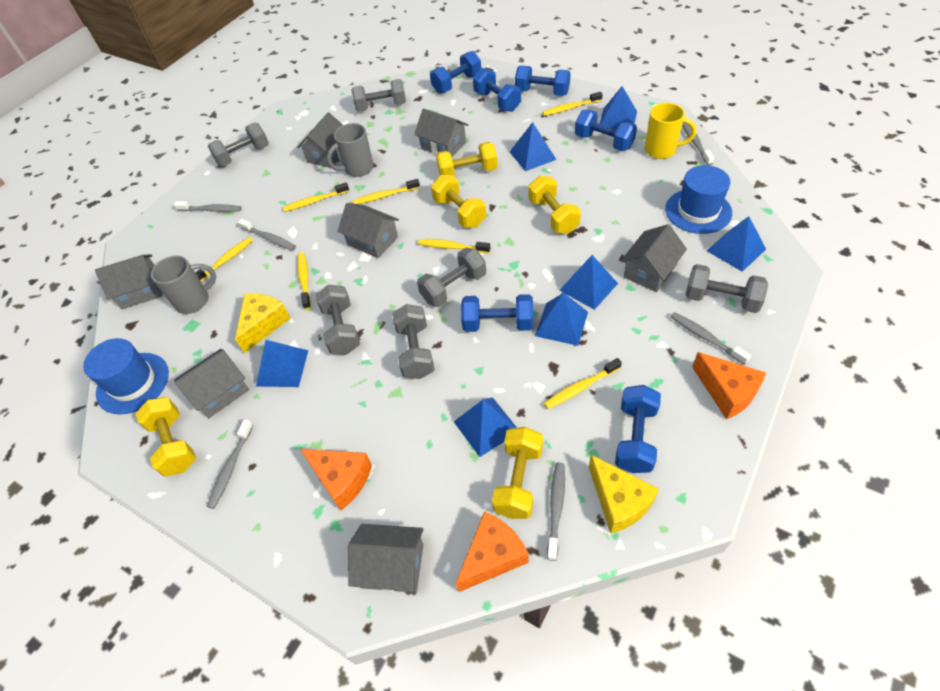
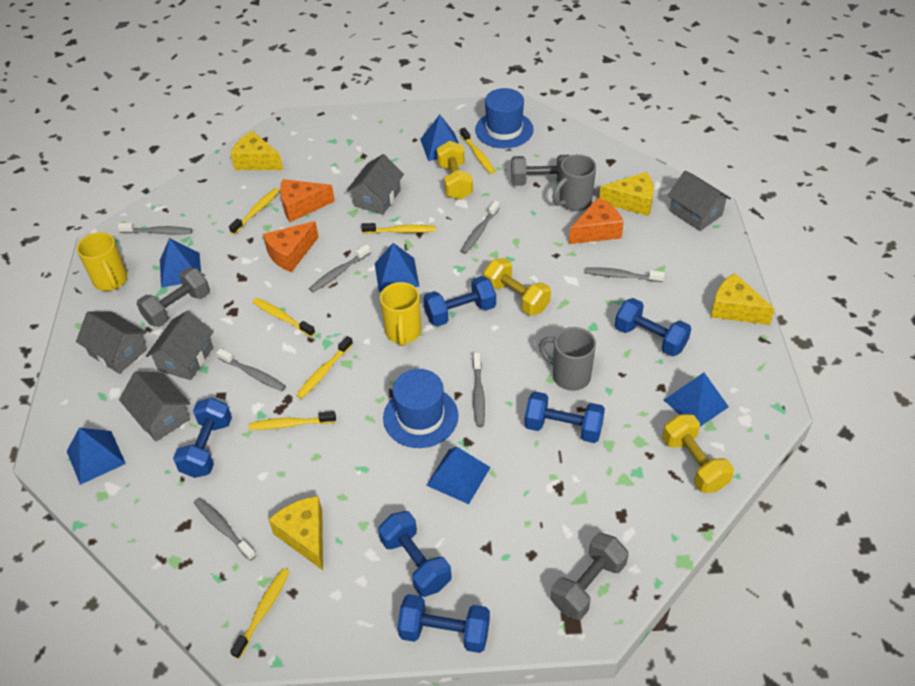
blue pyramid: [256,340,308,387] [453,397,517,457] [510,122,557,171] [535,293,588,346] [559,255,618,310] [599,86,637,129] [707,216,766,272] = 7 -> [67,428,126,485] [160,238,201,288] [375,243,420,292] [420,115,459,161] [426,447,491,504] [664,372,729,427] = 6
grey dumbbell: [208,123,269,167] [315,285,360,354] [351,79,406,112] [392,304,435,379] [417,247,486,307] [686,264,768,313] = 6 -> [137,267,210,327] [511,155,570,186] [551,533,629,620] = 3
grey house: [95,255,163,309] [174,349,249,418] [297,112,343,168] [338,203,399,258] [348,524,424,593] [414,109,468,157] [621,224,687,292] = 7 -> [76,312,147,374] [119,371,190,441] [146,311,214,380] [347,154,404,215] [668,170,731,231] = 5
grey toothbrush: [174,201,242,212] [207,420,253,509] [238,219,296,251] [547,462,565,561] [670,312,751,365] [682,123,714,165] = 6 -> [118,223,192,234] [194,498,256,561] [216,349,286,391] [309,244,371,292] [461,201,500,254] [473,353,485,427] [585,267,665,282] = 7
yellow cheese: [235,293,290,353] [589,455,659,534] = 2 -> [230,131,283,170] [269,496,323,570] [599,172,654,216] [711,273,775,325] = 4
yellow dumbbell: [135,397,196,477] [431,175,486,228] [436,142,498,176] [492,427,543,519] [528,175,581,234] = 5 -> [437,141,473,200] [483,258,551,316] [662,414,734,493] = 3
yellow mug: [645,103,696,159] = 1 -> [77,232,127,291] [380,282,421,346] = 2

